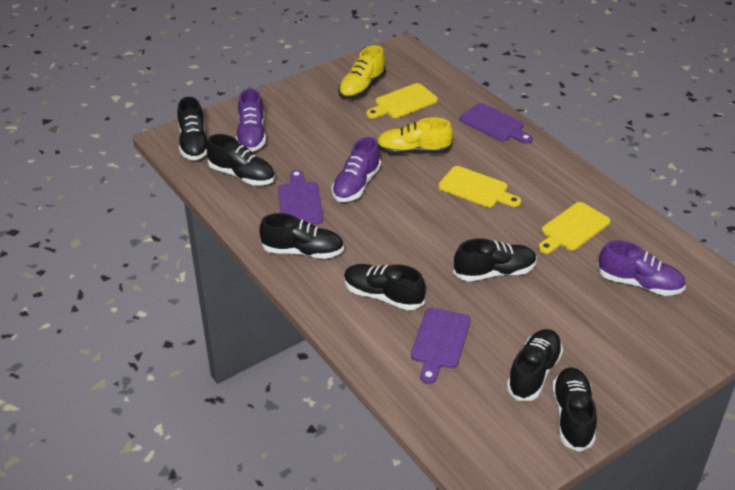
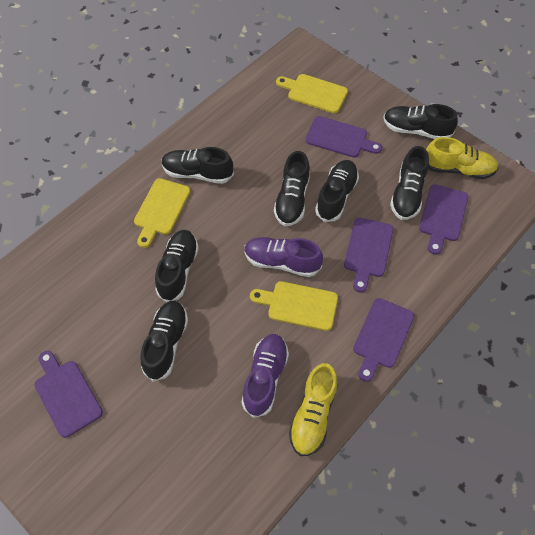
purple cutting board: [278,170,323,225] [411,308,471,384] [460,103,533,144] = 3 -> [34,351,103,438] [305,116,382,158] [344,218,393,293] [353,298,414,382] [419,184,468,255] = 5
purple shoe: [236,89,266,152] [332,137,381,202] [597,240,686,296] = 3 -> [242,334,289,418] [244,237,323,277] = 2

